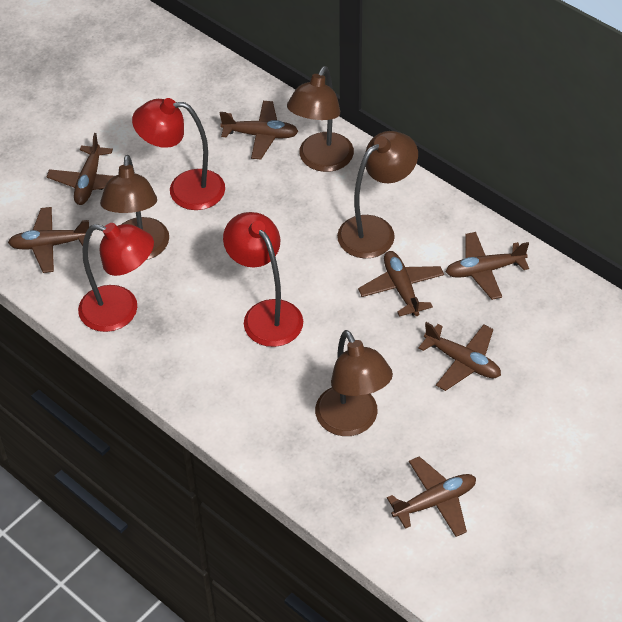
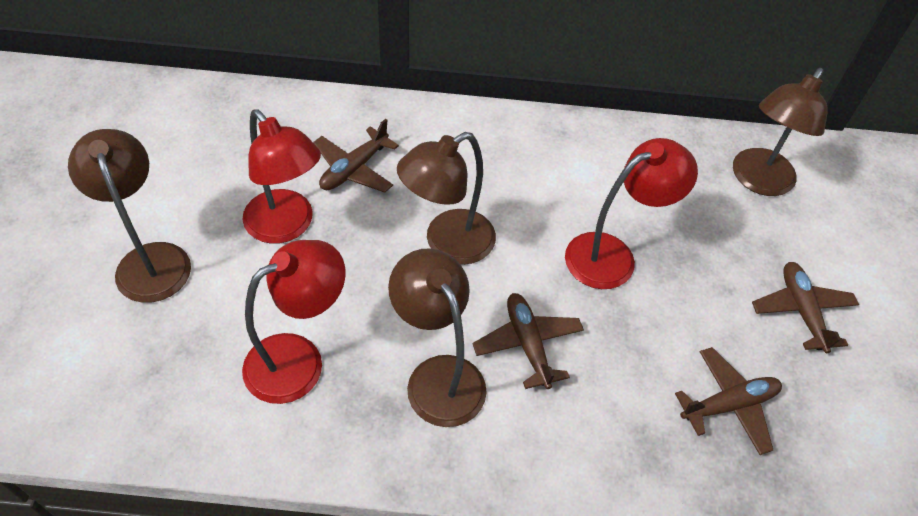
brown plane: [8,207,92,273] [47,133,114,205] [220,101,299,159] [358,251,444,317] [387,456,476,537] [418,322,501,391] [446,232,529,300] = 7 -> [313,119,399,193] [473,293,584,389] [675,347,782,455] [752,262,859,353] = 4

